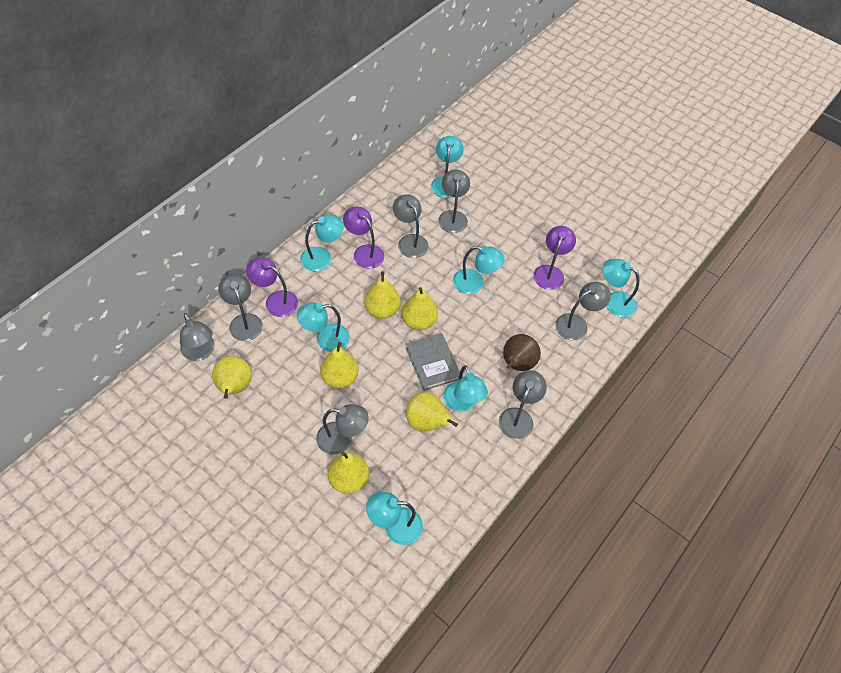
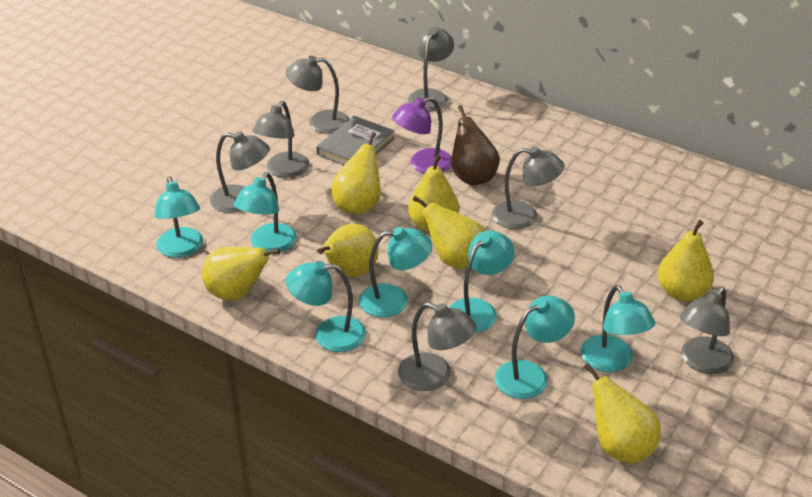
purple lamp: [246,257,298,317] [343,207,384,269] [533,226,576,290] = 3 -> [392,97,452,174] = 1
yellow pear: [212,356,252,399] [320,342,359,388] [328,452,369,494] [364,271,400,319] [402,287,438,330] [406,392,458,432] = 6 -> [202,247,280,300] [318,224,379,277] [331,132,380,214] [408,154,459,233] [413,196,484,269] [584,363,660,464] [657,220,714,301] = 7

